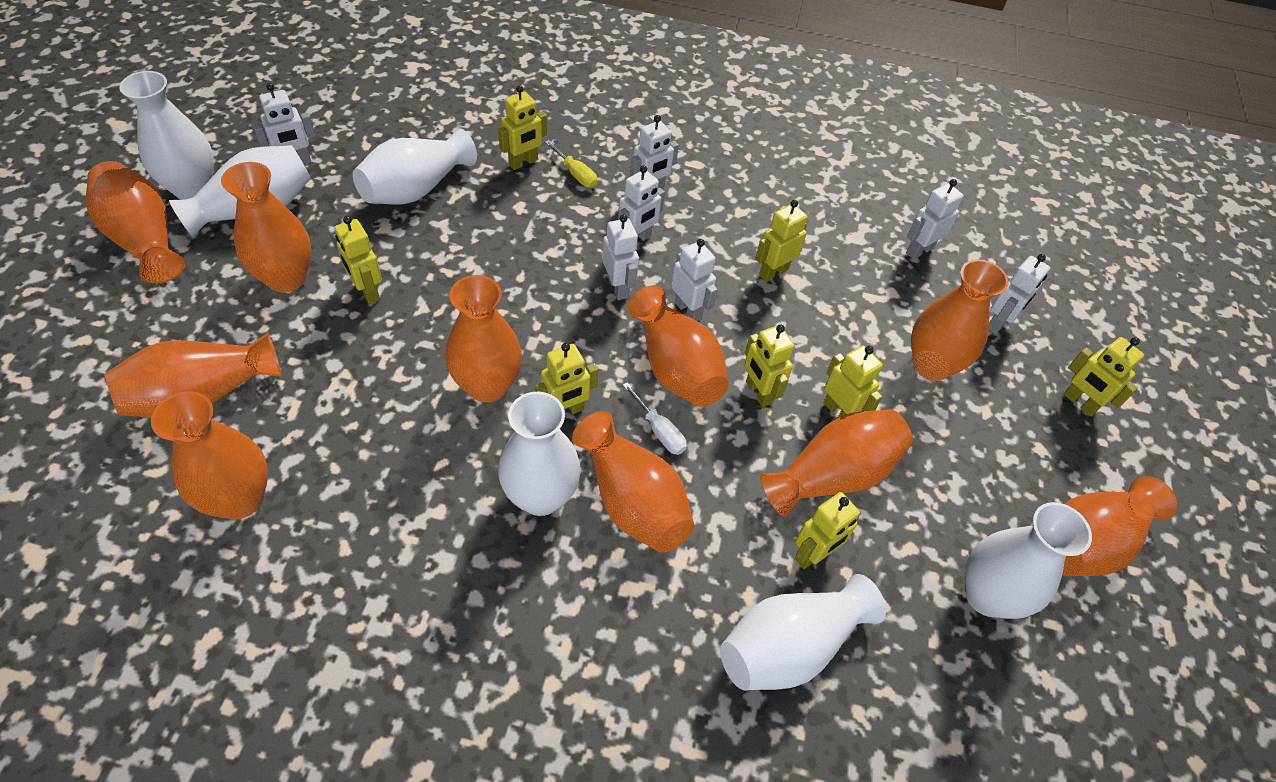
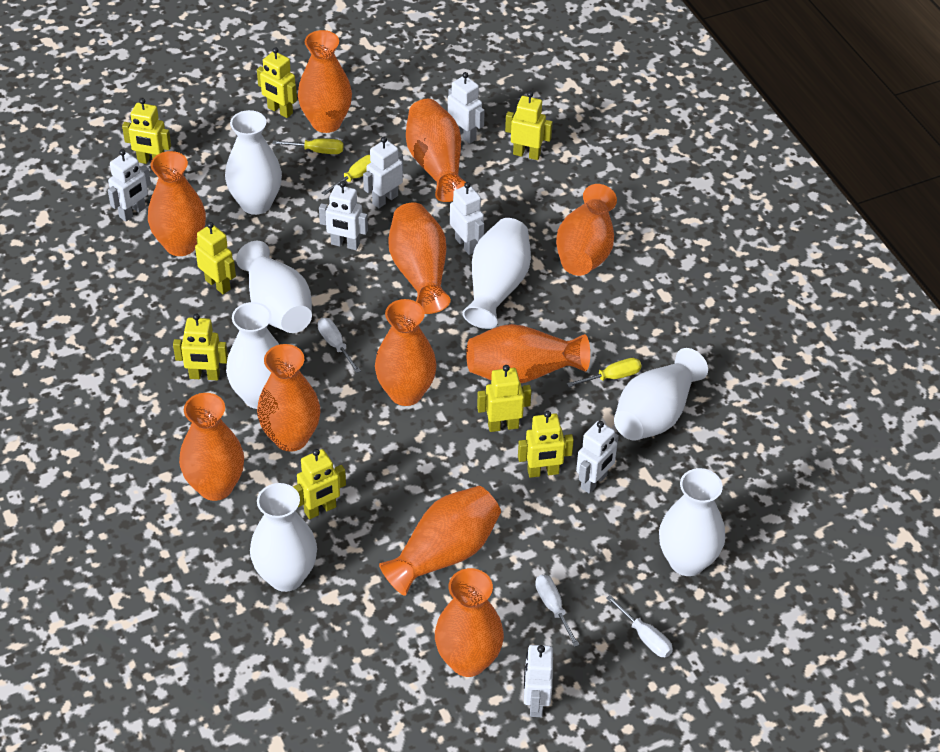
orange vase: [86,161,185,284] [105,333,281,418] [151,391,268,519] [221,162,311,292] [445,275,522,403] [572,411,694,553] [628,285,729,407] [760,409,913,517] [911,259,1009,381] [1062,476,1177,576] = 10 -> [148,151,206,256] [179,393,244,501] [257,344,320,452] [298,30,352,133] [375,299,437,406] [379,486,501,596] [388,202,451,314] [406,99,466,202] [435,568,504,677] [466,324,590,383] [556,184,617,276] = 11
white screwdriver: [623,382,687,455] = 1 -> [318,318,361,373] [535,575,580,647] [606,595,673,657] = 3
white vase: [119,71,214,200] [169,145,311,238] [353,129,477,204] [498,392,581,516] [720,574,886,691] [965,502,1092,619] = 6 -> [225,110,282,215] [226,302,279,409] [236,241,312,333] [250,483,317,592] [462,218,531,329] [614,348,708,441] [659,468,725,576] = 7
yellow screwdriver: [545,140,597,188] = 1 -> [272,139,344,154] [322,155,371,195] [567,358,642,387] = 3

